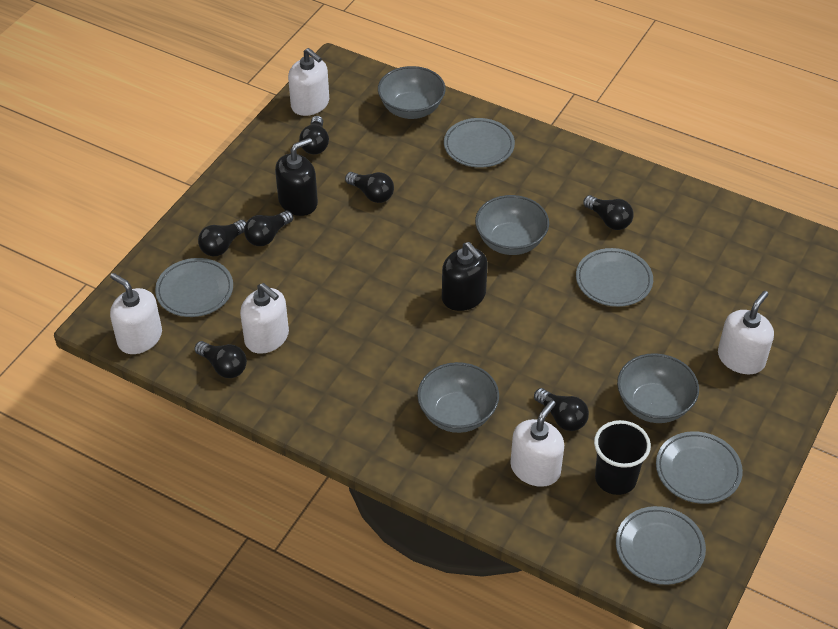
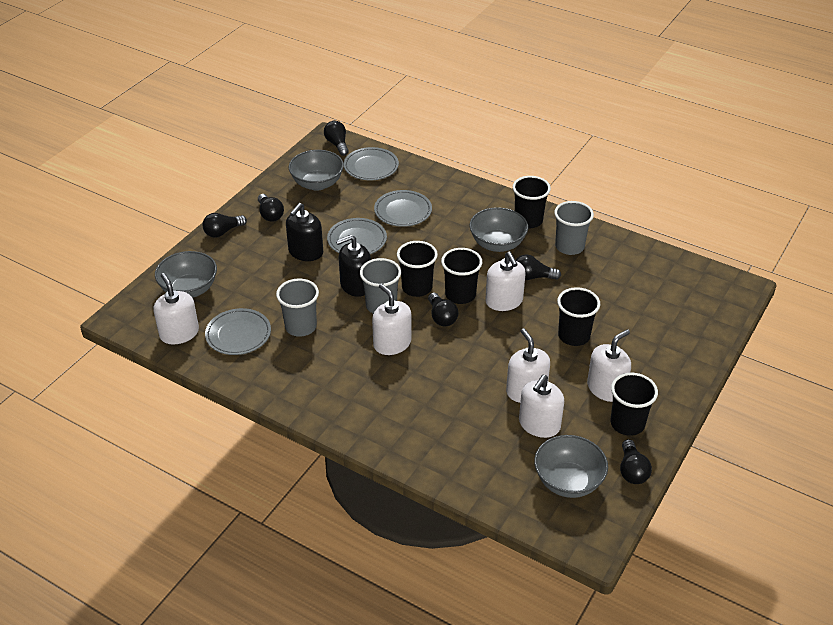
black cup: [594,420,651,495] = 1 -> [397,241,438,297] [441,248,482,304] [512,176,551,228] [557,287,600,346] [610,373,658,436] = 5
black light bulb: [194,341,247,378] [198,220,246,256] [244,210,293,246] [299,116,329,154] [345,172,394,203] [534,388,589,431] [583,195,633,230] = 7 -> [202,213,247,238] [258,194,284,222] [324,121,349,156] [428,293,458,326] [516,254,561,280] [620,439,652,484] = 6
grey cup: none = 0 -> [276,279,319,337] [360,258,401,314] [554,201,594,255] = 3
grey plate: [155,258,233,317] [444,118,515,168] [576,248,653,307] [616,506,706,585] [656,431,743,504] = 5 -> [205,308,271,355] [327,218,387,254] [344,147,399,180] [374,190,432,227] = 4
white soap dispenser: [110,273,162,354] [240,283,289,354] [288,48,329,116] [510,400,564,487] [718,291,774,374] = 5 -> [153,273,199,344] [372,284,412,355] [485,252,525,311] [506,328,550,403] [519,375,564,438] [587,329,631,402] = 6

